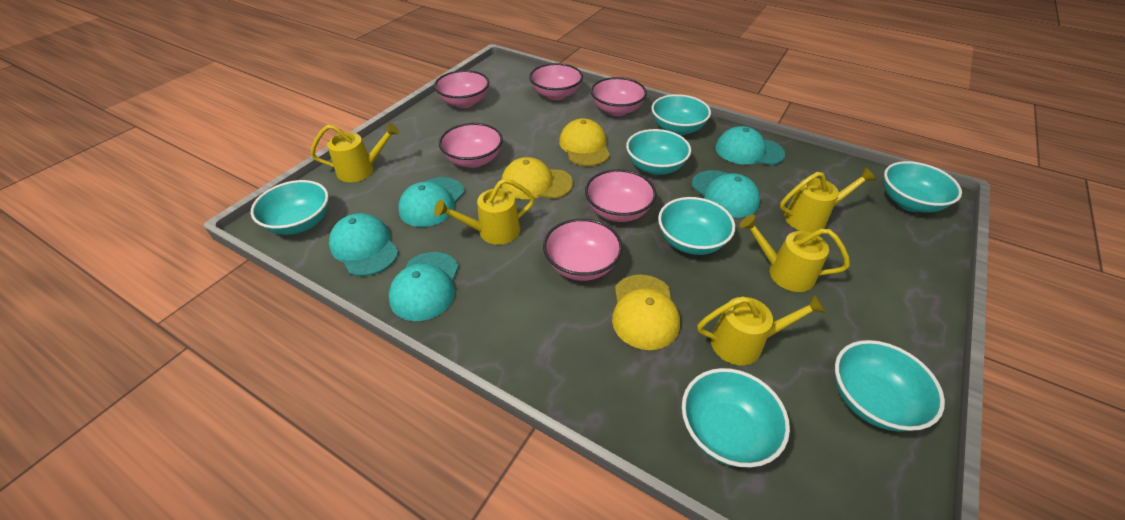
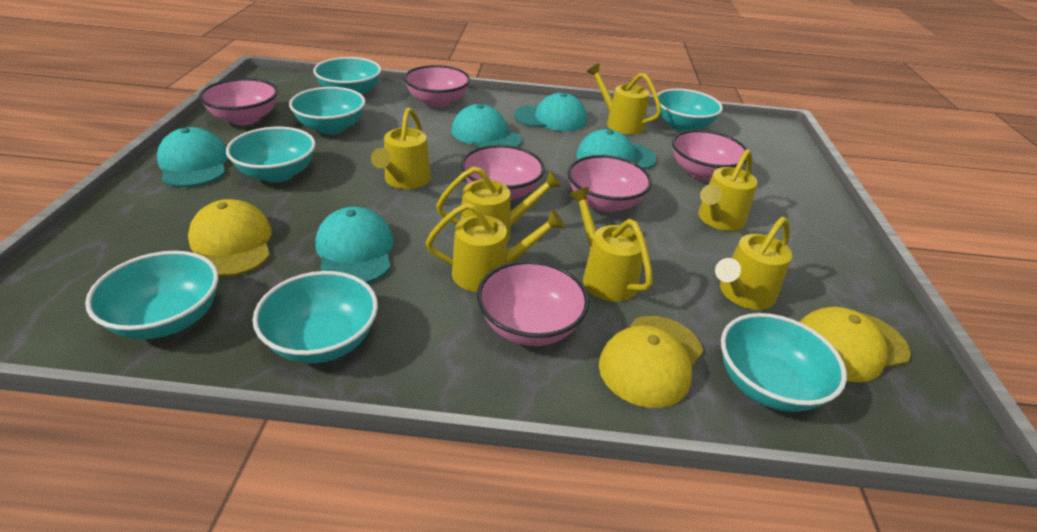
yellow watering can: [310,122,400,182] [434,178,535,245] [697,294,826,365] [739,215,850,292] [780,167,876,233] = 5 -> [371,108,431,189] [426,203,565,292] [436,167,562,242] [569,187,653,302] [587,63,662,134] [698,149,758,231] [715,217,792,310] = 7

